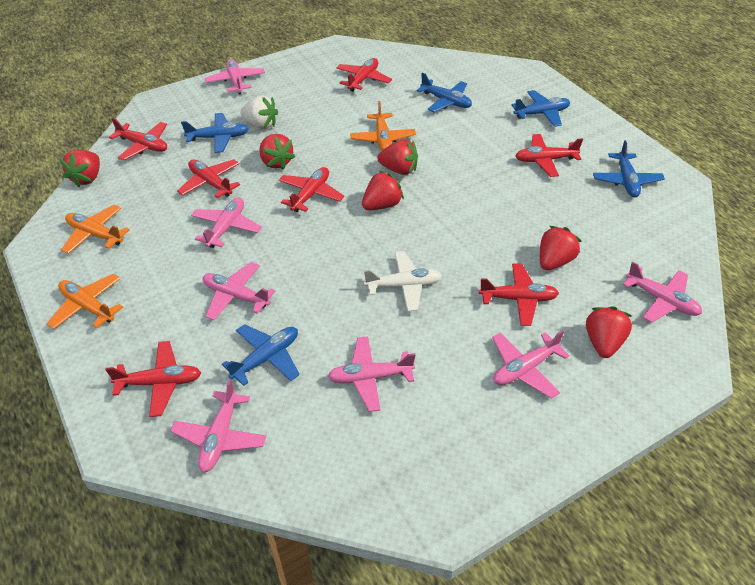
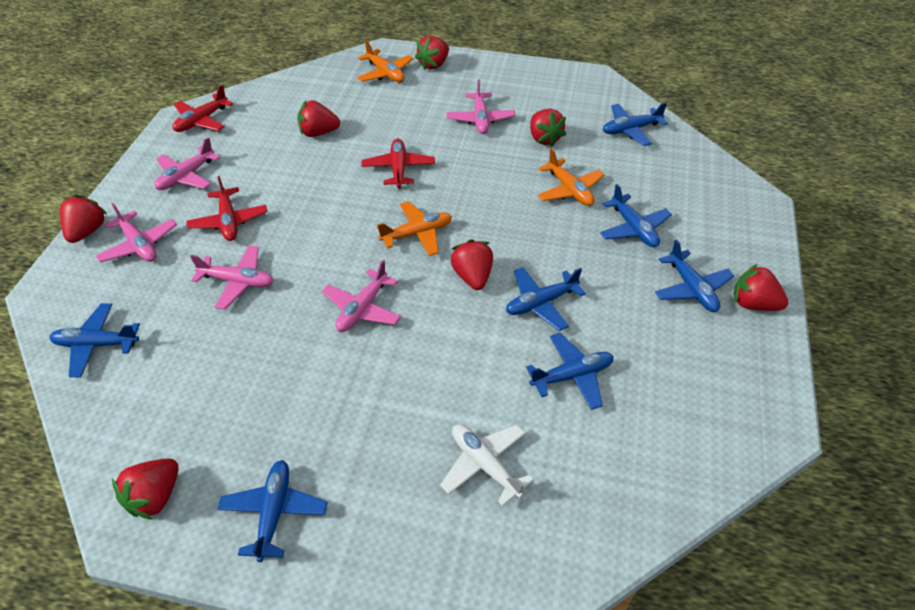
blue plane: [181,113,249,153] [222,324,300,386] [416,72,472,112] [511,90,570,127] [593,140,665,197] = 5 -> [49,303,140,377] [217,460,328,562] [506,267,586,331] [526,333,614,410] [600,184,672,247] [603,103,668,146] [655,239,734,312] = 7
pink plane: [170,379,266,472] [191,198,262,248] [203,262,275,320] [205,59,265,95] [327,336,415,412] [492,330,570,399] [623,261,702,323] = 7 -> [96,203,177,262] [155,137,220,190] [190,245,274,310] [322,260,401,332] [447,79,515,134] = 5
red plane: [105,341,201,417] [109,118,167,160] [177,159,240,198] [279,167,344,212] [336,58,392,92] [479,263,559,326] [515,134,583,177] = 7 -> [173,85,233,132] [186,176,268,241] [362,139,435,188] = 3
red strawberry: [60,150,100,187] [259,134,295,170] [362,171,404,210] [377,139,418,175] [540,226,581,270] [586,306,632,358] = 6 -> [60,195,108,243] [112,458,179,519] [297,100,340,137] [415,36,449,70] [451,239,493,290] [530,109,566,147] [733,264,788,311] = 7
white strawberry: [240,95,278,129] = 1 -> none = 0

